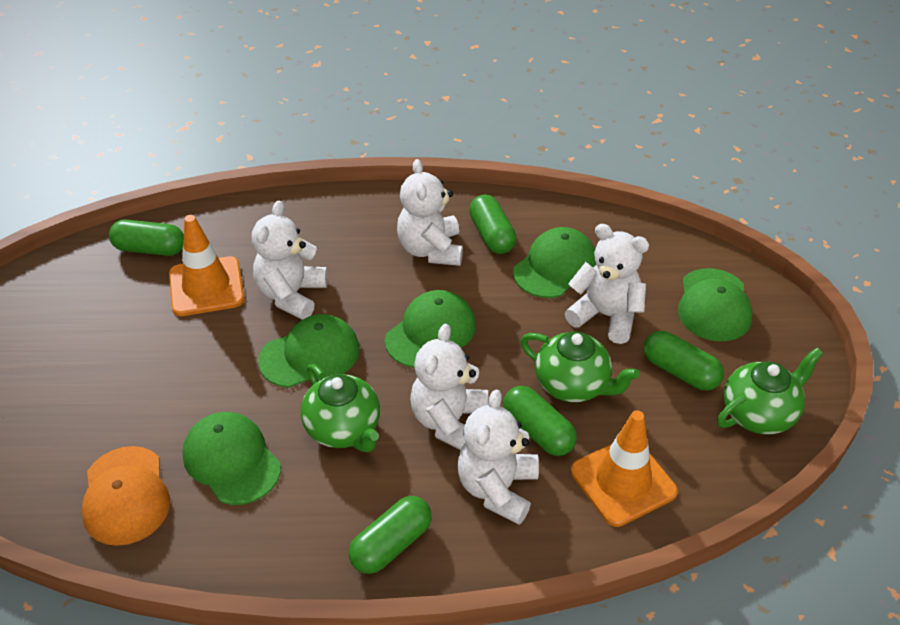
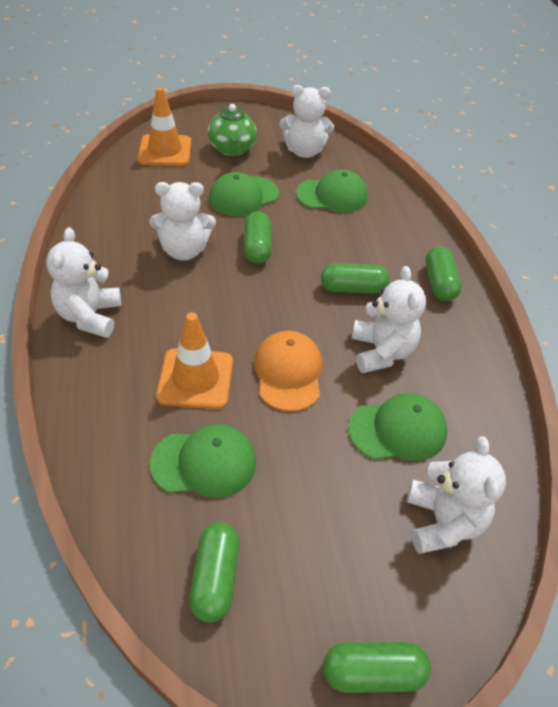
green cap: [183,412,281,505] [258,314,360,388] [385,290,476,368] [513,227,596,298] [678,268,753,341] = 5 -> [150,424,257,498] [209,172,279,216] [296,169,368,213] [348,393,448,461] = 4
green teapot: [301,364,380,452] [521,331,640,402] [717,347,823,435] = 3 -> [208,104,257,156] = 1

